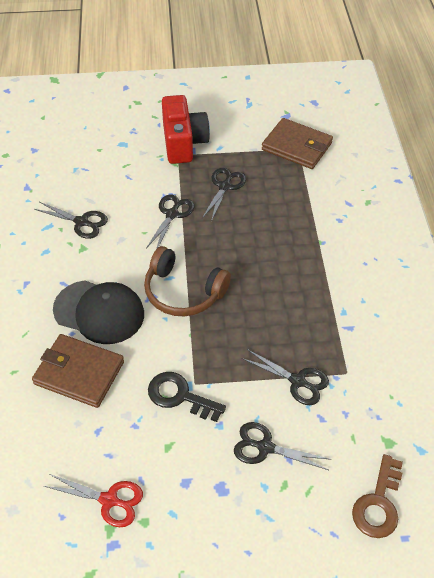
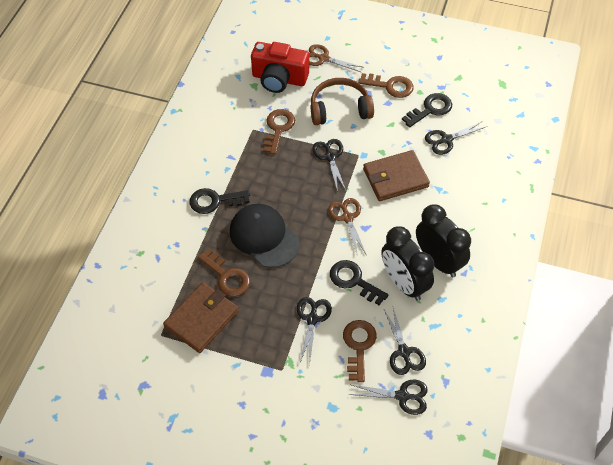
black clock: none = 0 -> [381,226,434,301] [416,204,471,277] = 2
black key: [148,372,226,422] = 1 -> [189,188,250,214] [330,260,388,305] [402,93,452,128] = 3
brown key: [352,454,403,538] = 1 -> [198,249,250,297] [263,109,295,155] [343,320,377,382] [358,73,414,98] = 4
brown scissors: none = 0 -> [309,44,362,72] [328,198,366,256] = 2
red scissors: [44,474,143,527] = 1 -> none = 0

